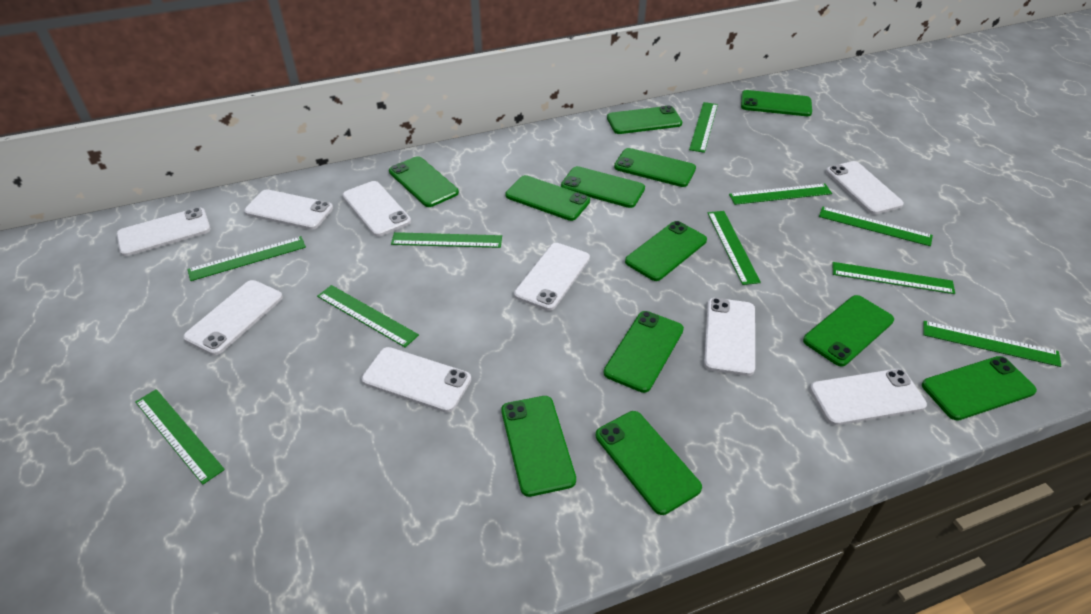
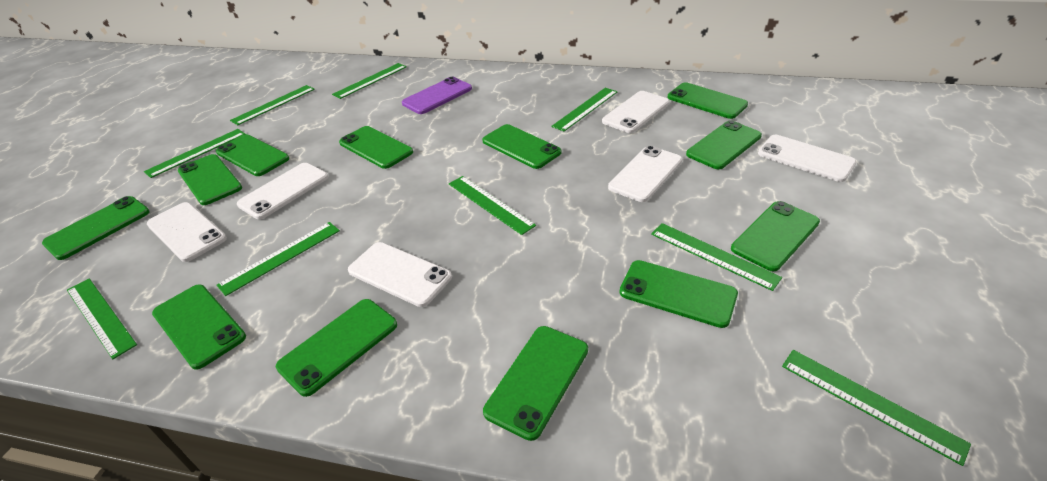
green ruler: [136,389,225,484] [188,236,306,281] [317,285,419,347] [391,232,502,248] [689,102,718,153] [707,211,761,285] [729,184,832,205] [819,206,933,246] [832,262,955,294] [923,321,1061,367] = 10 -> [67,278,137,359] [144,129,245,178] [216,222,340,296] [230,85,315,125] [332,63,407,99] [449,176,536,235] [551,88,618,131] [651,223,782,291] [782,350,971,466] = 9
purple phone: none = 0 -> [402,77,472,114] = 1
white phone: [116,207,211,256] [183,280,283,355] [244,189,333,230] [342,181,411,237] [362,347,471,413] [514,243,590,311] [704,298,755,376] [810,369,927,425] [826,161,904,214] = 9 -> [147,202,227,262] [237,163,328,219] [348,242,452,307] [602,91,669,133] [608,146,682,202] [758,135,856,182] = 6

